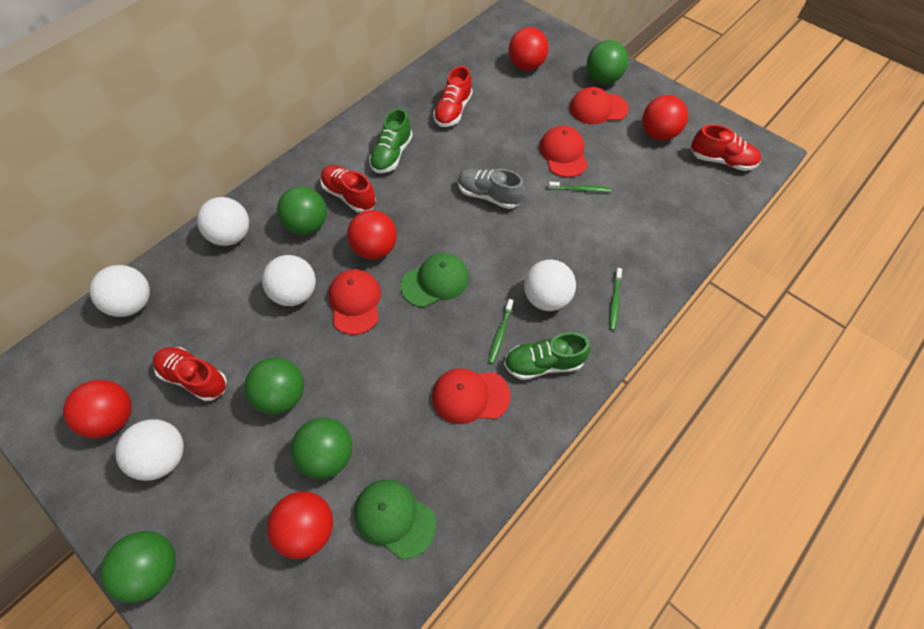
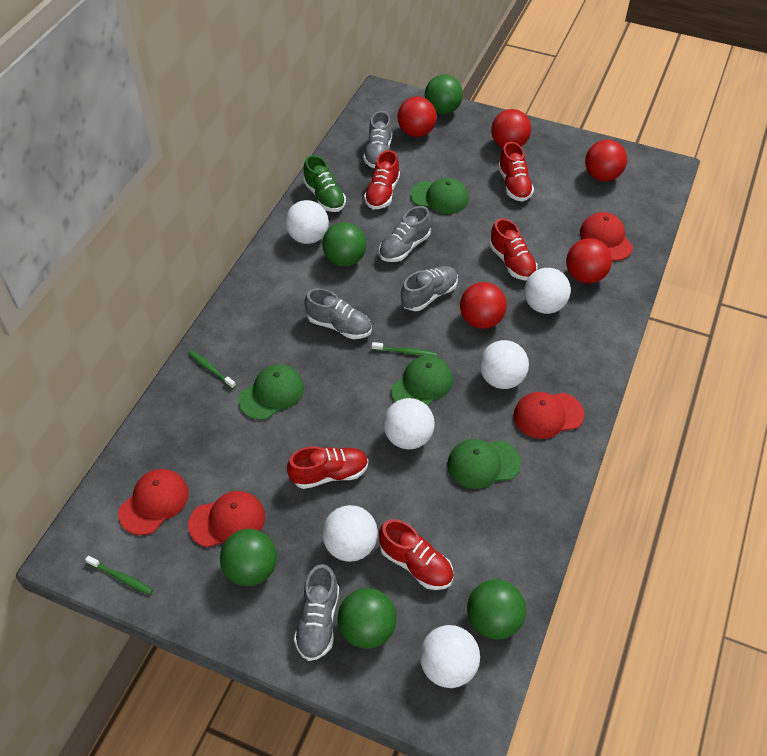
green cap: [354,479,436,559] [401,253,469,307] = 2 -> [238,364,304,420] [391,355,453,406] [410,178,469,214] [447,439,521,489] = 4
green shoe: [369,108,413,173] [504,332,591,380] = 2 -> [303,155,346,212] = 1
grey shoe: [458,168,525,209] = 1 -> [294,564,339,661] [304,288,372,339] [363,111,392,168] [379,206,431,262] [401,266,458,311] = 5
red shoe: [153,347,227,401] [320,165,376,213] [433,66,473,127] [691,124,761,171] = 4 -> [287,446,368,489] [364,150,400,209] [379,519,453,590] [489,218,537,280] [498,142,534,202] = 5
white ball: [89,265,150,317] [115,419,184,481] [197,197,249,246] [262,255,316,306] [524,260,576,311] = 5 -> [285,200,329,244] [322,505,378,562] [383,398,435,449] [420,625,480,688] [480,340,529,389] [524,268,571,314] = 6

